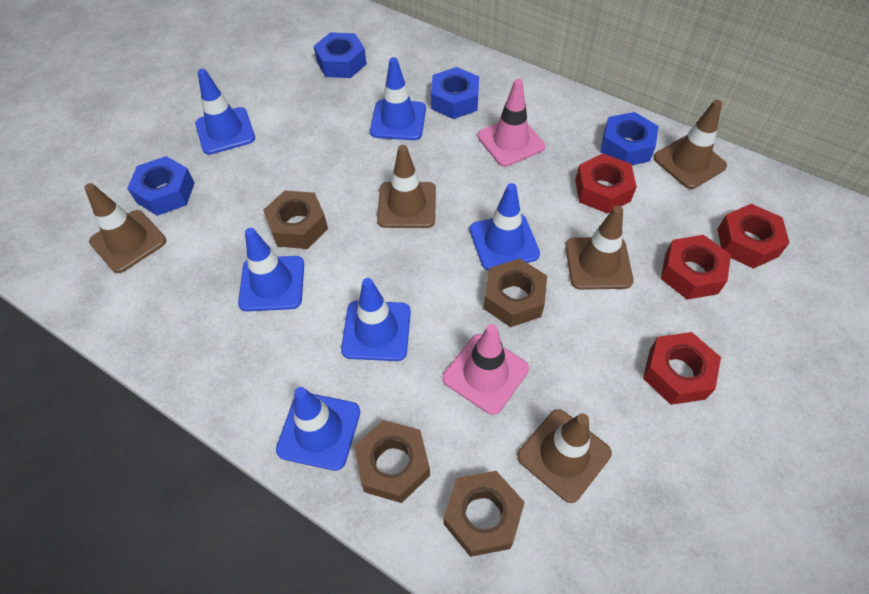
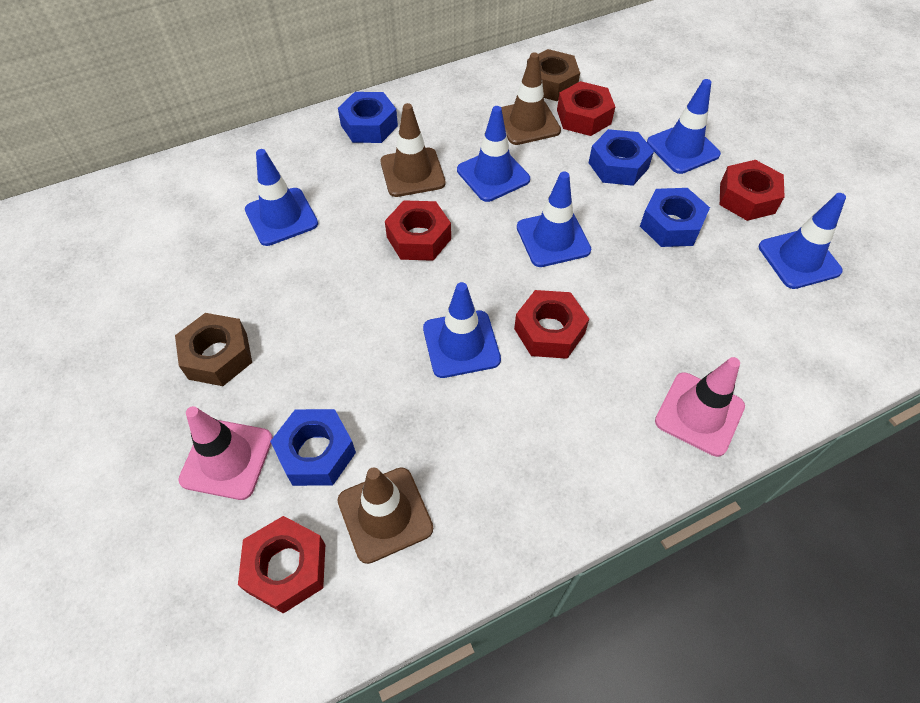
brown nut: [263,190,328,249] [354,420,430,503] [443,471,525,557] [484,258,547,327] = 4 -> [175,313,252,386] [527,49,580,101] = 2
brown traffic cone: [84,183,166,273] [377,145,436,228] [517,409,612,503] [565,206,634,290] [653,100,727,189] = 5 -> [338,467,433,564] [380,103,446,197] [501,52,561,145] = 3
red nut: [575,154,637,214] [643,332,721,405] [661,235,731,300] [717,204,789,269] = 4 -> [238,516,325,614] [385,200,451,261] [514,290,589,359] [557,81,615,136] [720,160,785,221] = 5

